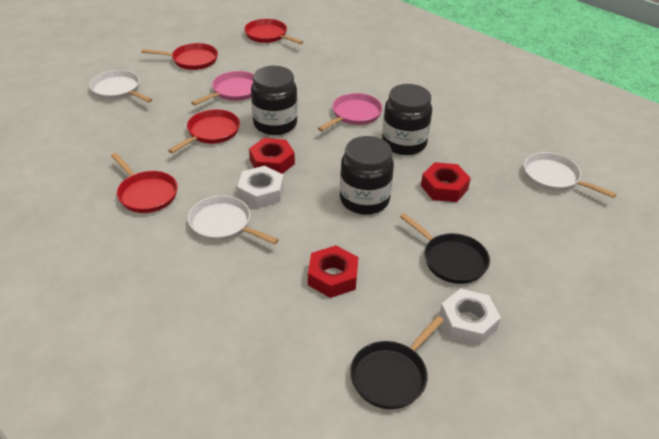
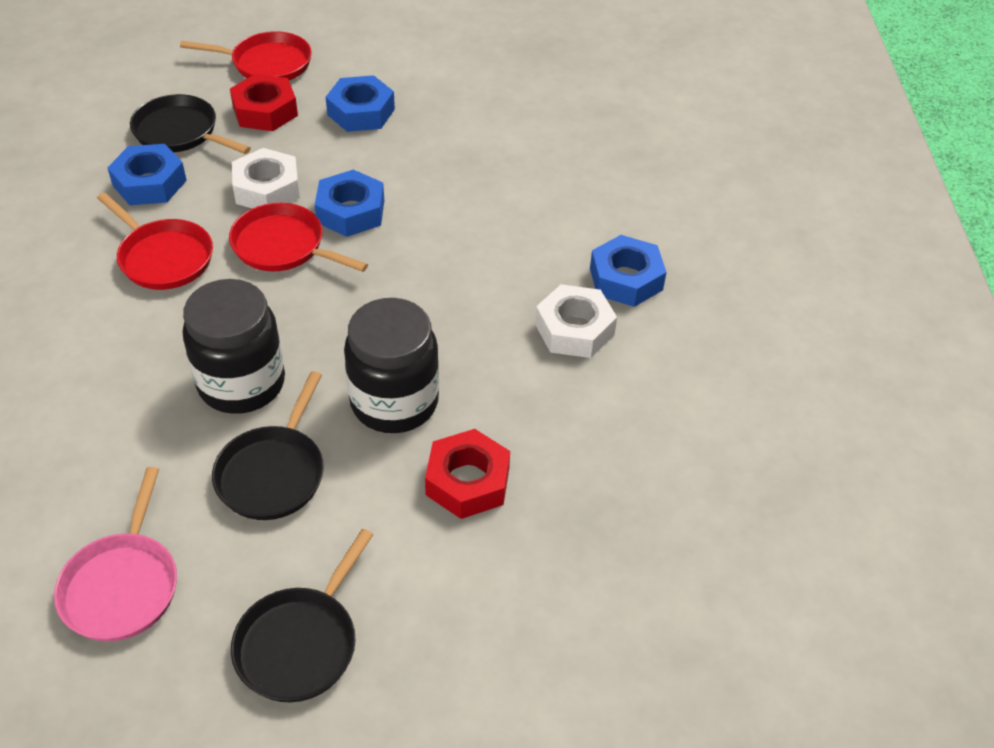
black jar: [251,66,298,135] [340,136,394,215] [382,84,432,155] = 3 -> [183,279,285,414] [344,298,439,433] = 2
black pan: [350,316,444,409] [400,213,490,284] = 2 -> [130,94,251,154] [212,371,324,520] [231,529,373,702] = 3
blue nut: none = 0 -> [107,144,187,205] [315,170,384,237] [326,75,395,132] [590,235,666,307] = 4
pink pan: [191,71,254,105] [318,93,383,131] = 2 -> [54,467,177,641] = 1
red nut: [249,138,295,174] [308,245,358,298] [421,162,471,202] = 3 -> [230,74,298,131] [425,429,510,519] = 2
red pan: [111,153,178,213] [141,43,218,70] [168,109,240,153] [244,19,303,44] = 4 -> [97,192,213,290] [180,31,312,80] [229,203,368,272] = 3
white pan: [89,70,153,103] [188,196,279,245] [524,152,616,198] = 3 -> none = 0

